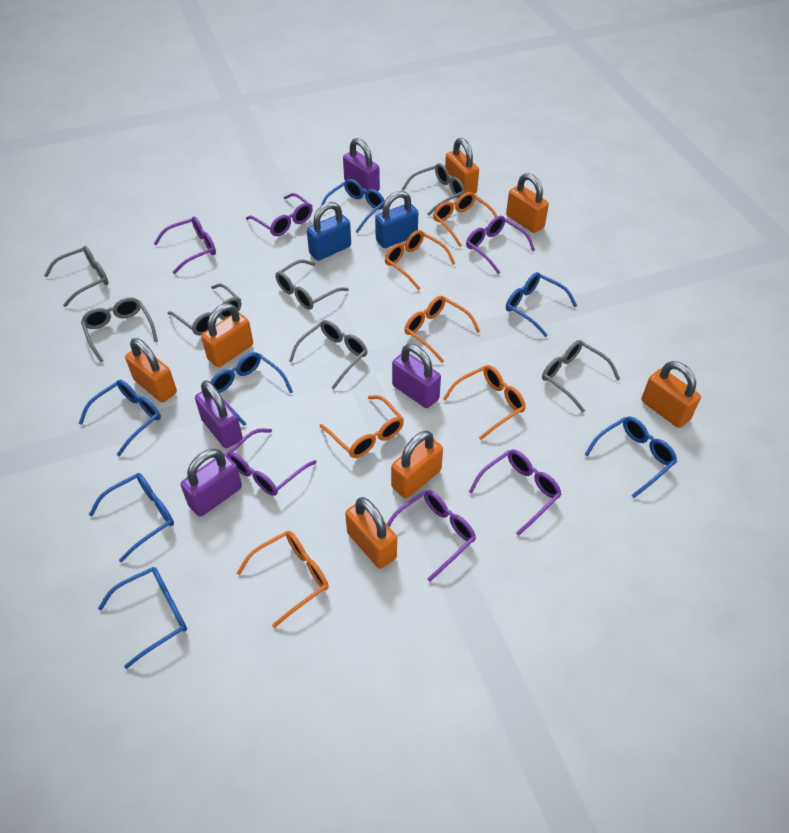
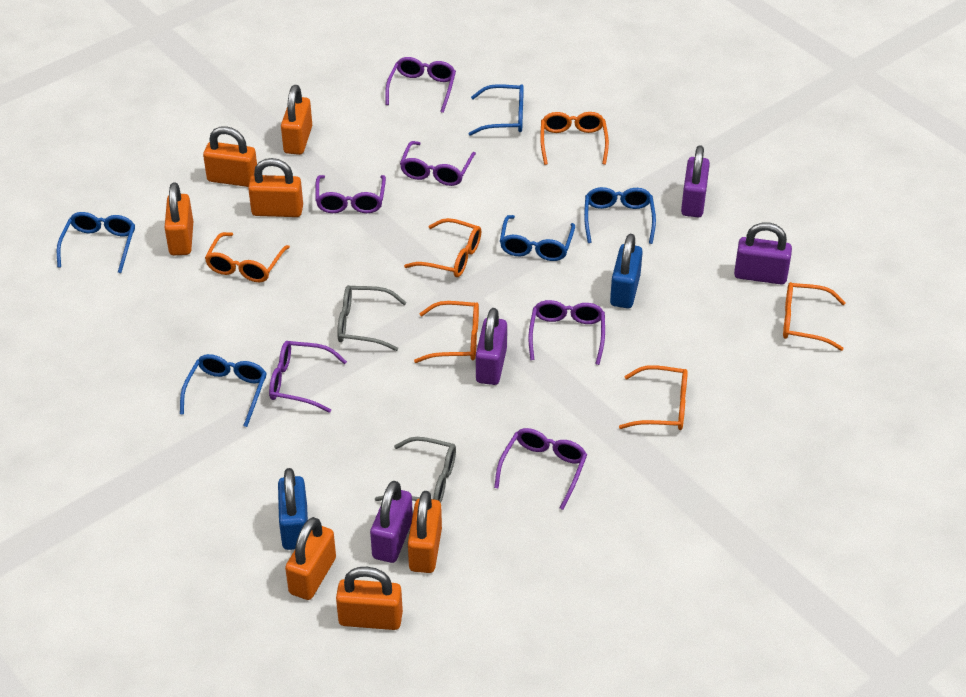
blue glasses: [78,380,161,456] [89,473,174,562] [98,567,187,669] [210,352,293,426] [321,179,385,233] [506,272,577,337] [584,417,677,498] = 7 -> [57,212,135,273] [180,354,267,427] [469,84,524,136] [500,215,575,261] [584,187,656,244] = 5
grey glasses: [44,246,109,307] [81,297,158,362] [168,283,241,336] [276,260,349,310] [289,320,367,390] [402,163,465,216] [542,340,620,412] = 7 -> [337,285,407,351] [375,437,456,503] = 2

